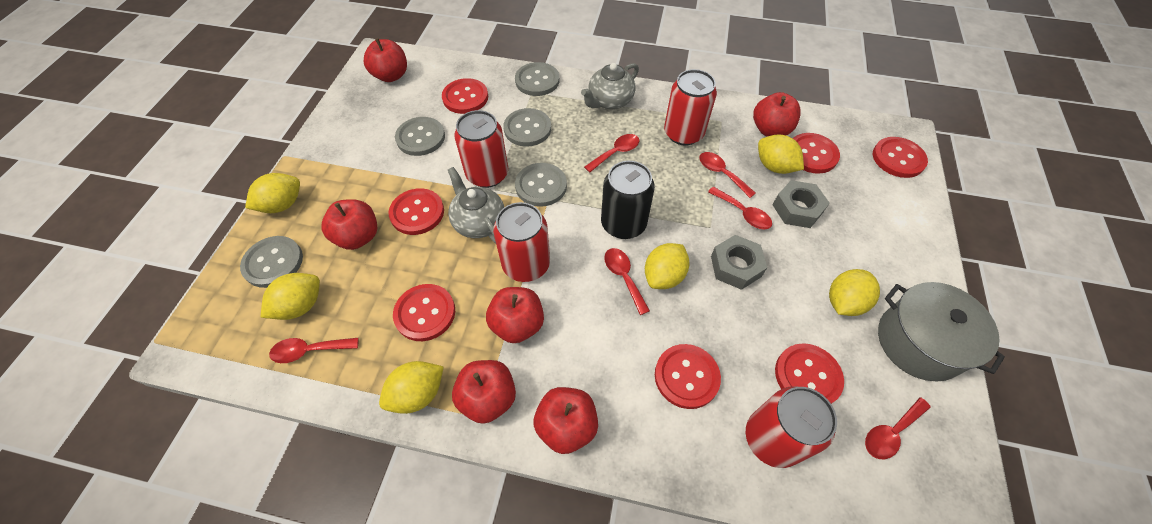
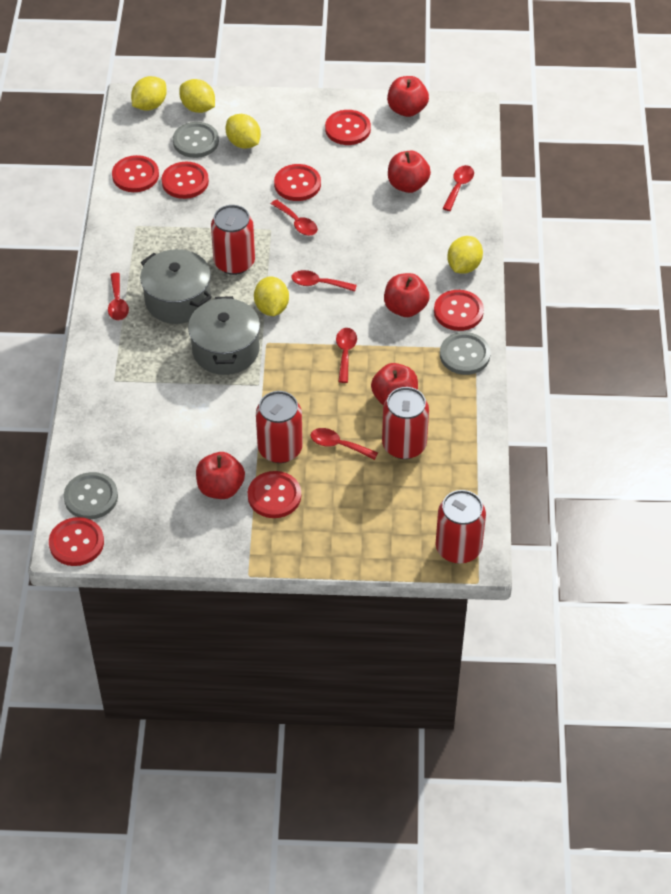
black can: [601,161,655,239] = 1 -> none = 0
grey button: [240,236,303,288] [395,117,445,156] [503,108,551,147] [515,62,559,96] [515,163,567,207] = 5 -> [64,472,118,519] [173,122,219,158] [440,332,491,375] = 3
grey nut: [711,235,767,290] [773,180,830,228] = 2 -> none = 0
grey pot: [878,282,1005,382] = 1 -> [140,249,212,324] [188,296,260,375] = 2
grey teapot: [448,167,504,244] [581,63,639,109] = 2 -> none = 0
red apple: [322,199,377,250] [364,38,407,82] [452,360,516,424] [486,287,544,343] [533,387,598,454] [753,92,801,137] = 6 -> [196,452,245,499] [371,363,418,406] [384,273,429,317] [387,76,429,117] [388,151,431,193] = 5
yellow lemon: [245,173,300,213] [260,273,320,320] [379,361,444,414] [645,243,690,289] [758,134,804,174] [829,269,880,316] = 6 -> [131,76,167,111] [179,79,215,113] [226,114,261,149] [254,276,289,316] [447,236,483,274] = 5

